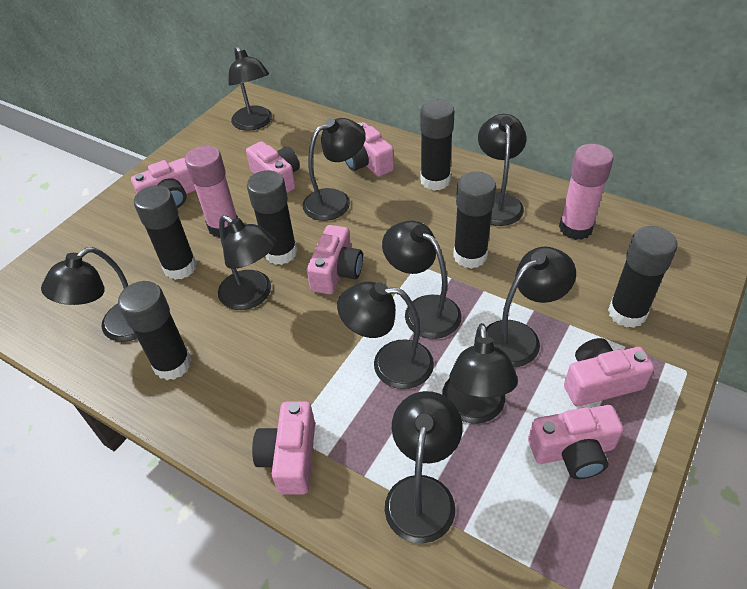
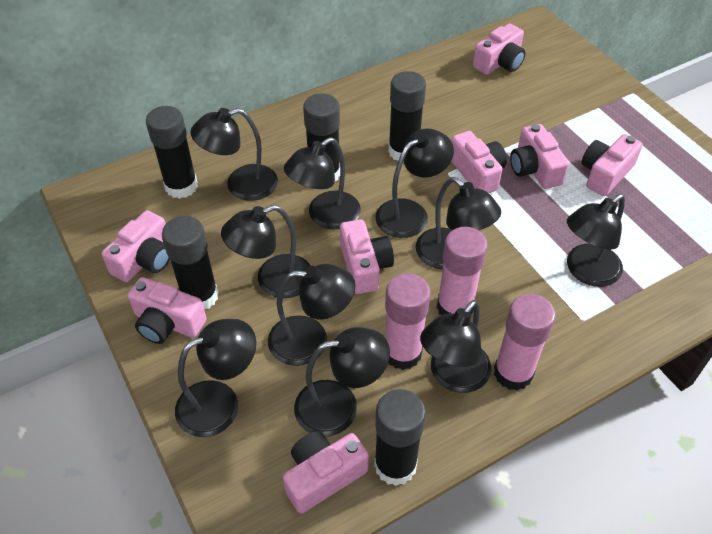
black glue stick: [118,281,192,380] [134,185,197,280] [247,170,297,265] [420,100,455,191] [453,172,496,269] [608,226,678,328] = 6 -> [146,106,198,199] [162,216,218,310] [303,93,340,181] [374,389,426,486] [388,71,426,162] = 5
pink camera: [131,158,196,208] [246,141,300,193] [252,401,315,495] [307,225,363,294] [345,122,394,177] [528,405,624,479] [564,338,654,406] = 7 -> [102,210,170,282] [128,277,207,344] [283,431,369,514] [340,219,394,294] [451,131,507,193] [473,23,525,75] [510,124,569,189] [581,134,643,196] = 8
pink glue stick: [185,146,238,238] [559,144,614,240] = 2 -> [385,273,431,370] [437,227,488,315] [494,294,556,391] = 3

